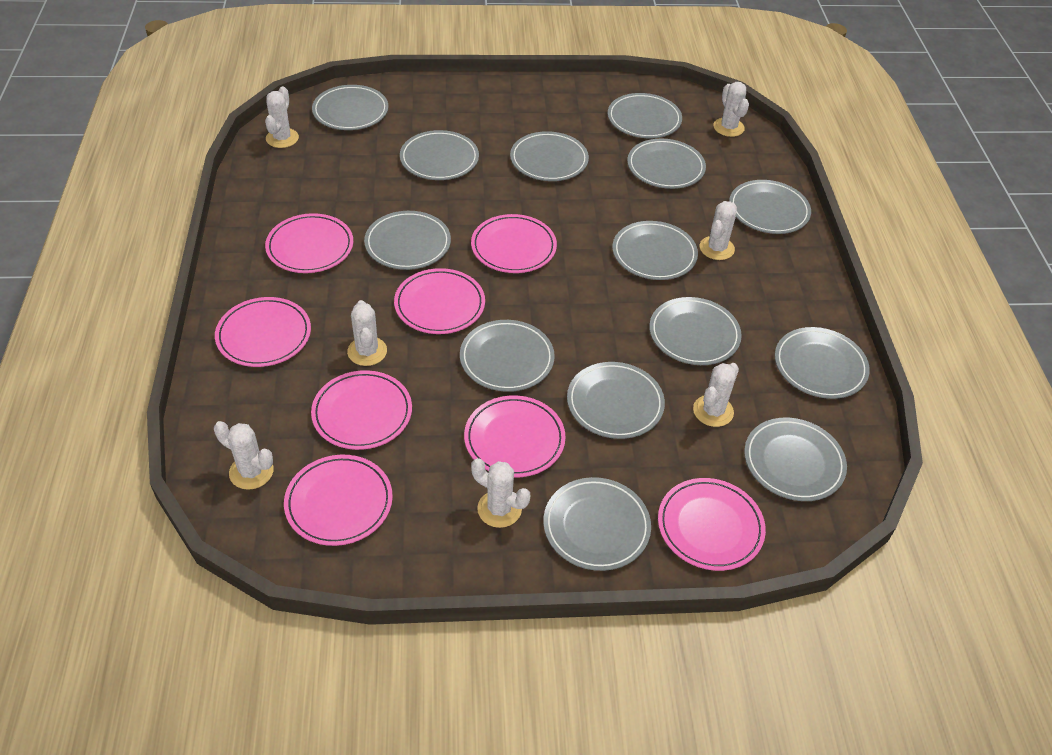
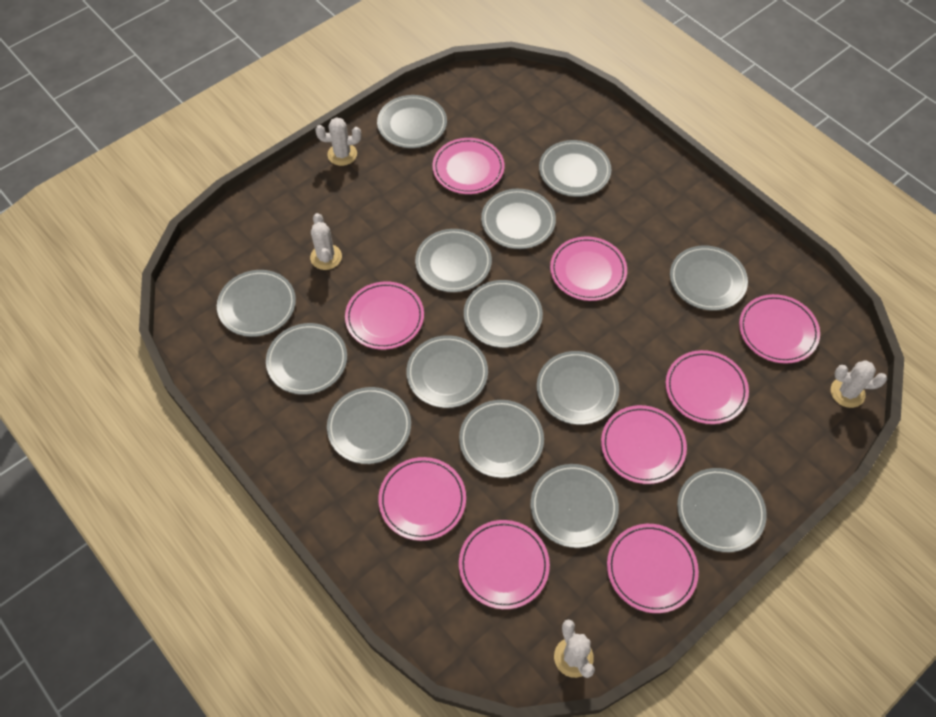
pink plate: [215,297,311,367] [265,213,353,273] [284,455,393,546] [311,370,412,450] [394,268,485,334] [464,396,566,477] [471,214,557,273] [658,478,766,571] = 8 -> [345,282,424,350] [378,457,466,541] [432,138,504,194] [459,520,550,609] [550,236,627,301] [601,405,687,484] [607,524,699,613] [666,350,749,424] [739,294,820,364] = 9
white cactus: [214,421,274,490] [265,86,299,148] [347,300,387,366] [471,458,530,528] [693,363,739,427] [700,201,737,260] [713,82,749,137] = 7 -> [310,213,342,270] [315,117,361,166] [554,619,595,678] [831,360,887,408] = 4

